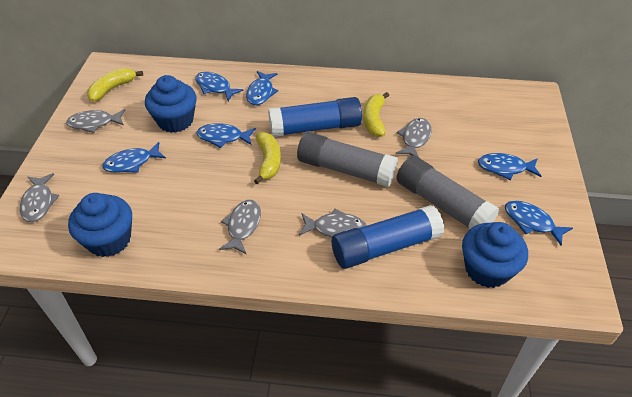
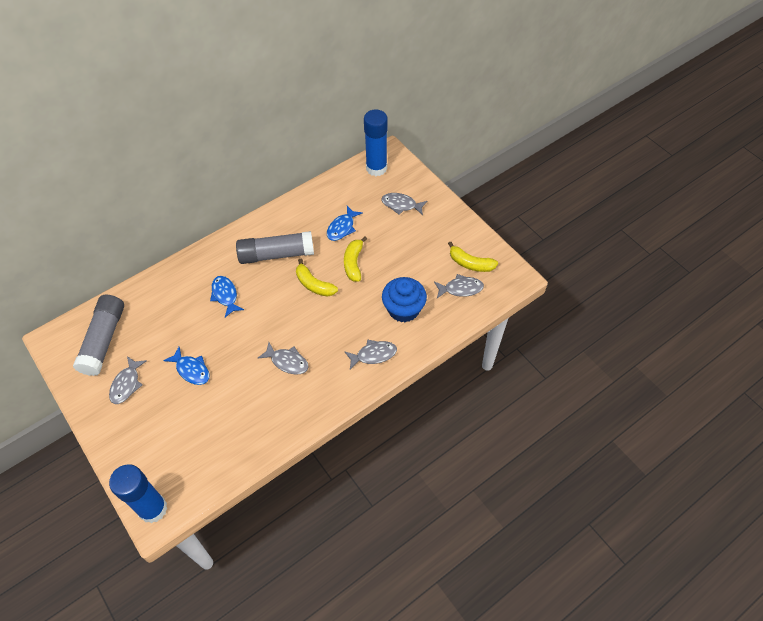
blue cupcake: [68,193,132,257] [145,75,197,133] [462,222,528,288] = 3 -> [382,277,427,323] = 1
blue fish: [102,142,166,173] [195,72,244,101] [196,123,256,148] [246,71,278,105] [478,153,541,180] [505,200,573,246] = 6 -> [163,346,210,385] [210,276,244,317] [327,206,363,241] = 3

